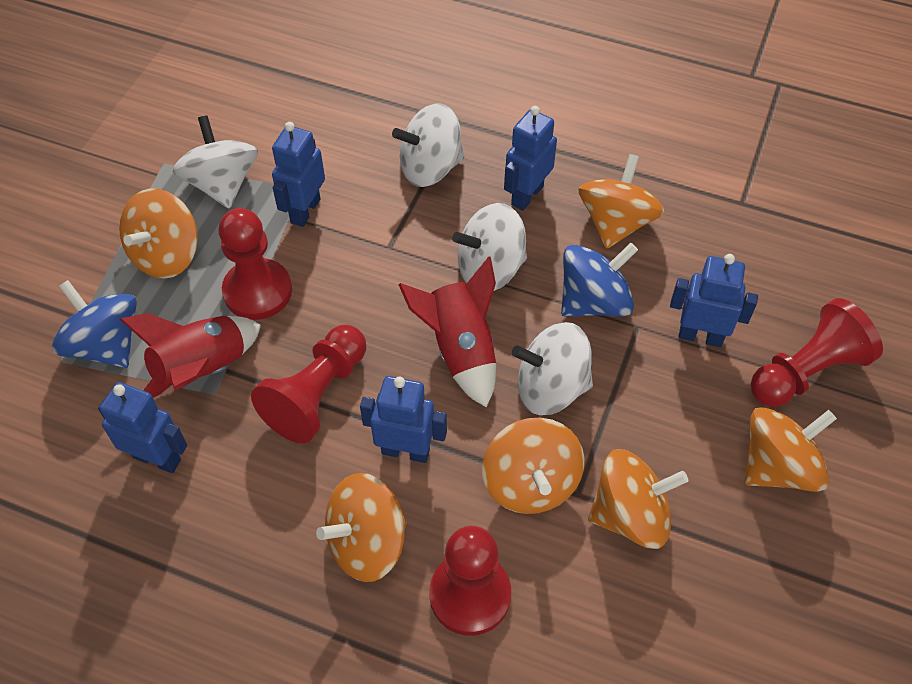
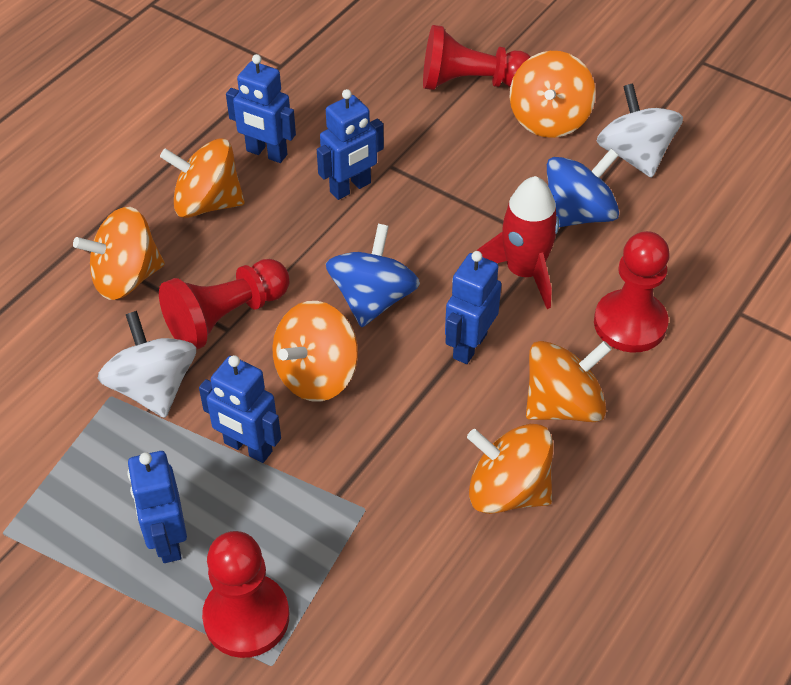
red rocket: [120,313,261,398] [398,257,496,407] = 2 -> [477,176,559,309] = 1
white spinning top: [173,115,258,209] [392,104,465,187] [452,203,527,291] [512,322,593,415] = 4 -> [97,311,196,418] [597,83,683,178] = 2

